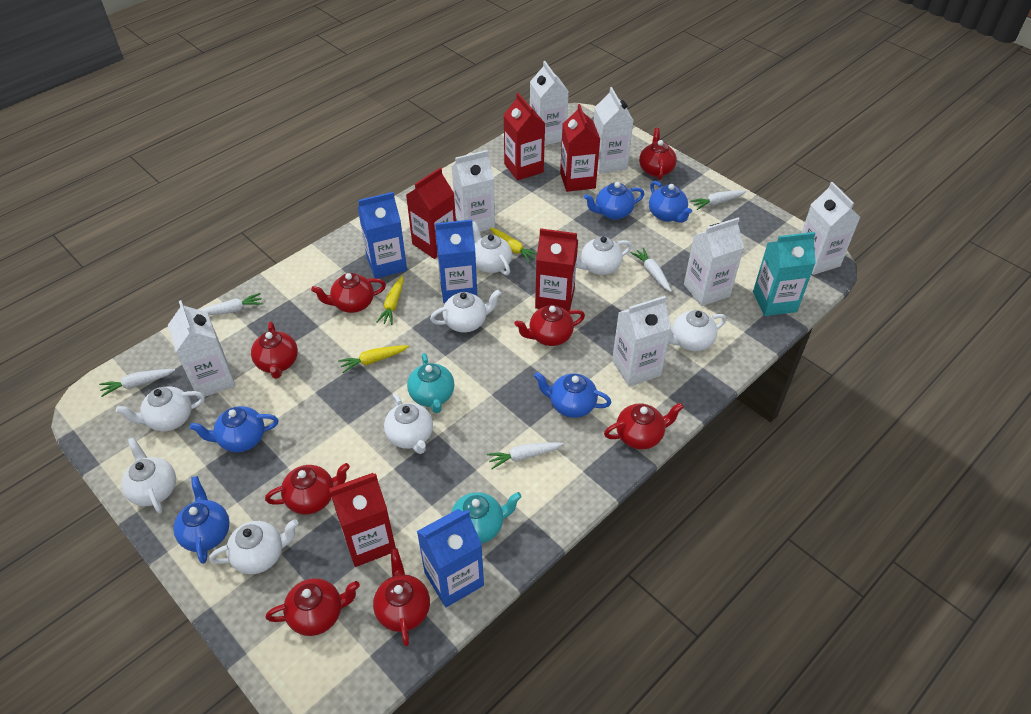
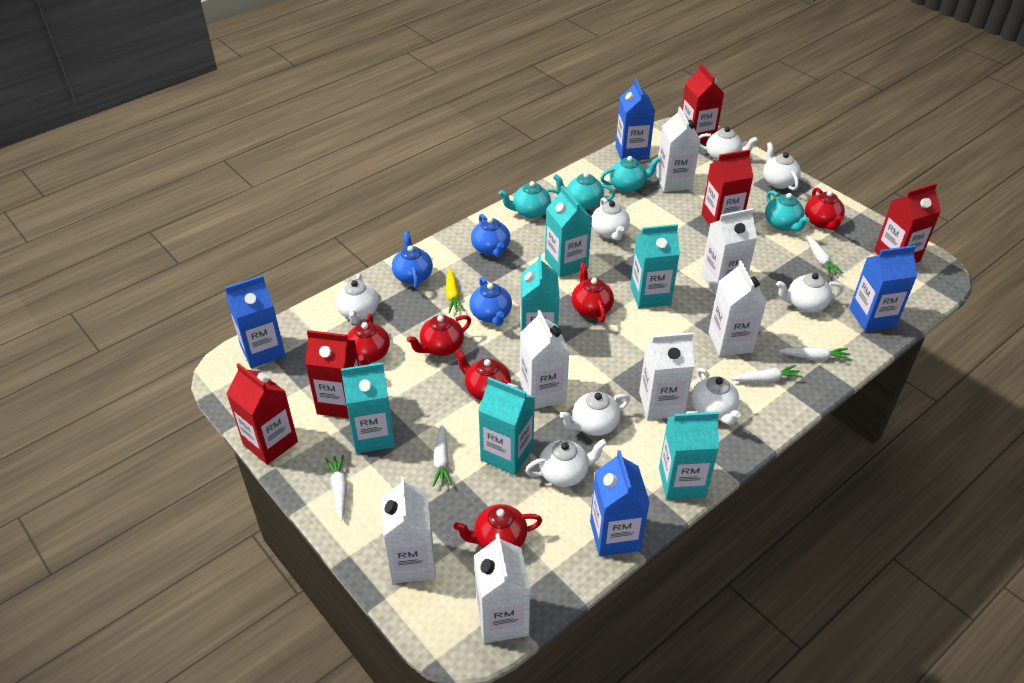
blue carton: [358,192,407,278] [417,509,484,607] [435,219,477,303] = 3 -> [225,275,286,368] [590,450,650,556] [615,79,655,160] [849,245,917,332] = 4
blue teapot: [173,476,230,564] [190,406,278,452] [534,372,612,418] [584,182,644,220] [649,181,692,223] = 5 -> [392,231,433,289] [469,277,512,326] [471,214,510,257] = 3
red teapot: [251,321,298,379] [265,463,350,514] [266,578,360,636] [311,273,386,313] [373,548,430,646] [514,305,585,346] [604,403,684,449] [639,128,677,180] = 8 -> [347,314,390,366] [407,315,471,356] [454,504,542,548] [455,349,512,401] [572,262,614,322] [805,187,845,230] = 6
turquoise carton: [753,232,816,316] = 1 -> [341,362,395,453] [478,377,535,475] [520,254,560,331] [545,186,592,278] [630,224,680,308] [659,411,719,500] = 6
turquoise teapot: [407,353,454,413] [451,492,522,543] = 2 -> [499,181,560,219] [553,172,615,209] [600,156,660,193] [765,191,810,231] = 4
yellow carrot: [338,345,409,373] [376,276,404,325] [490,228,537,263] = 3 -> [446,268,465,313] = 1

